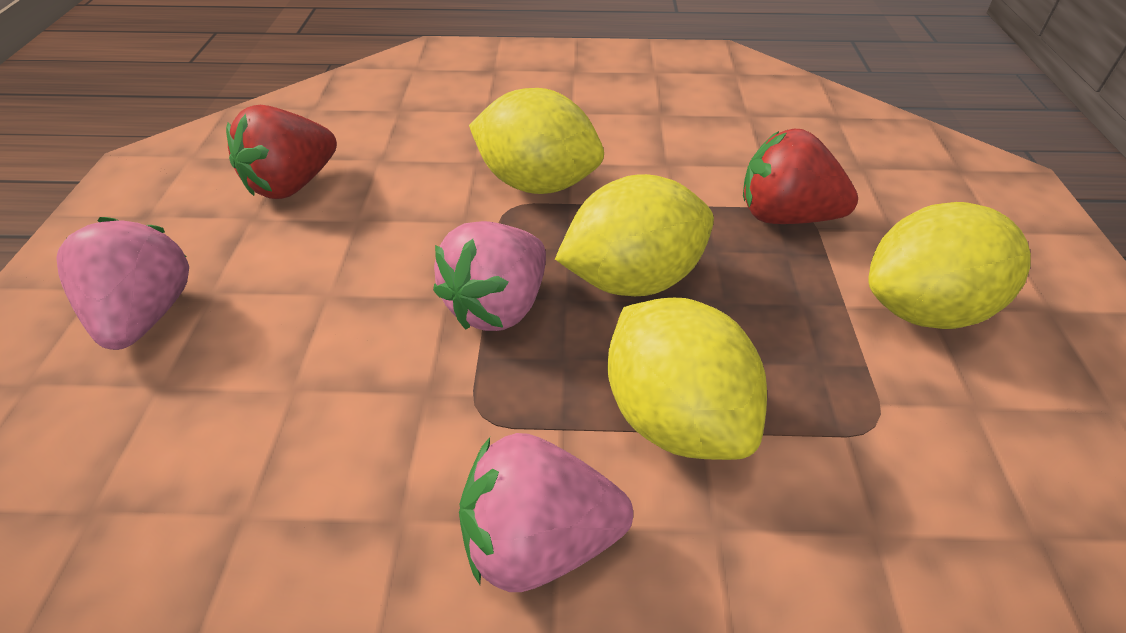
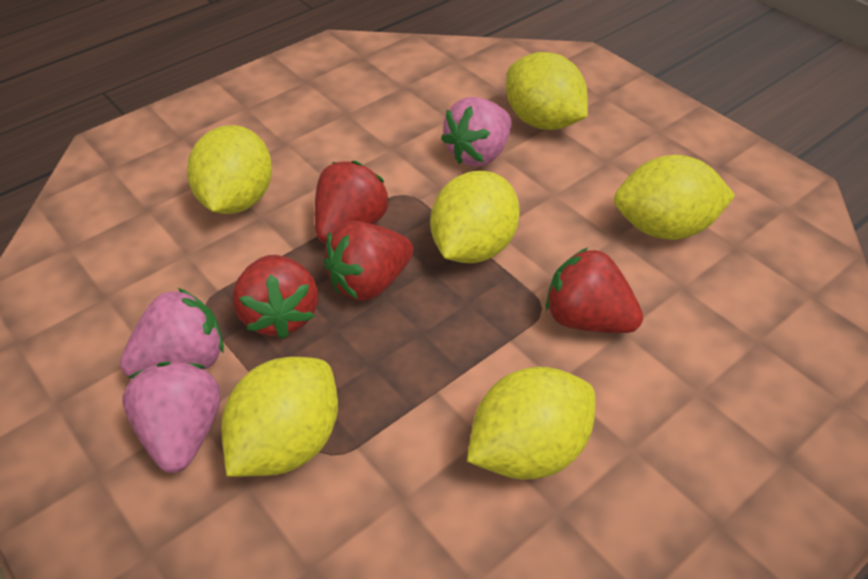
red strawberry: [226,105,337,199] [743,129,858,224] = 2 -> [233,255,318,339] [315,161,390,244] [323,221,413,301] [546,248,643,333] = 4
yellow lemon: [469,88,604,194] [555,174,714,296] [607,298,767,460] [868,202,1031,329] = 4 -> [187,125,272,214] [221,357,338,477] [430,171,520,263] [467,367,596,480] [506,52,588,130] [614,155,735,240] = 6

